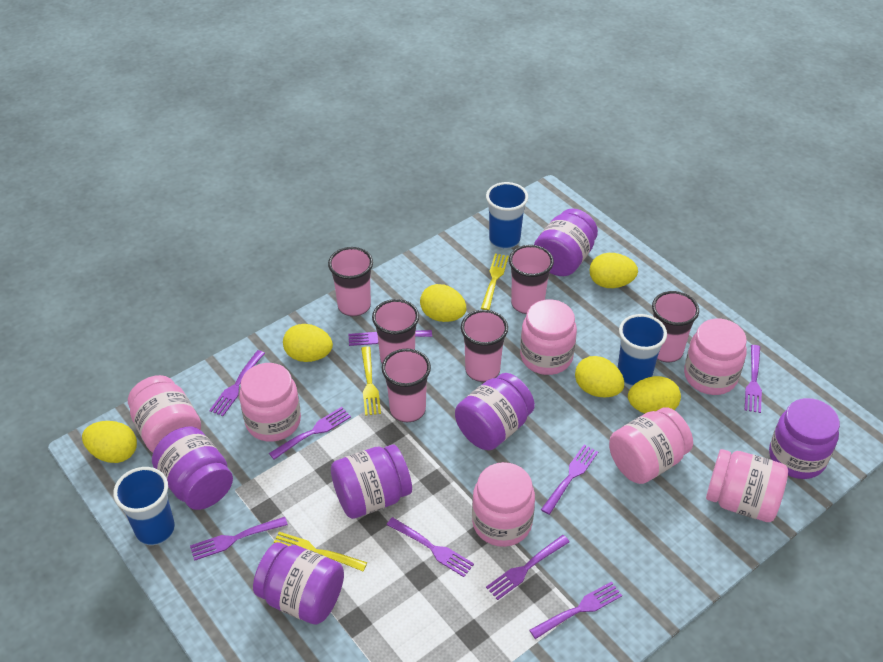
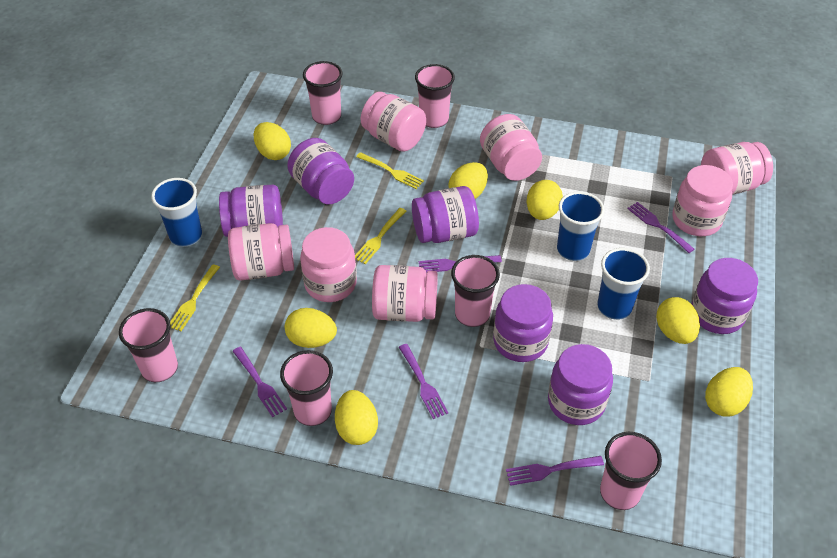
purple fork: [190,517,288,561] [209,350,265,416] [269,407,351,460] [348,330,432,346] [387,517,474,577] [486,535,570,600] [529,582,622,639] [541,445,598,515] [745,345,762,413] = 9 -> [232,347,287,417] [399,344,448,419] [419,255,502,273] [506,456,604,486] [627,202,694,253] = 5
yellow egg: [82,421,137,463] [283,324,333,362] [420,284,466,322] [575,356,624,397] [590,253,638,288] [628,376,681,414] = 6 -> [254,122,291,160] [285,308,337,348] [335,390,378,445] [448,162,488,199] [527,180,563,220] [656,297,700,344] [705,367,753,417] = 7

